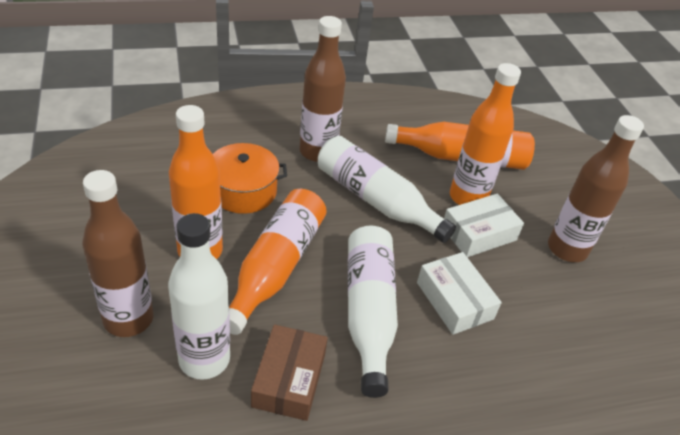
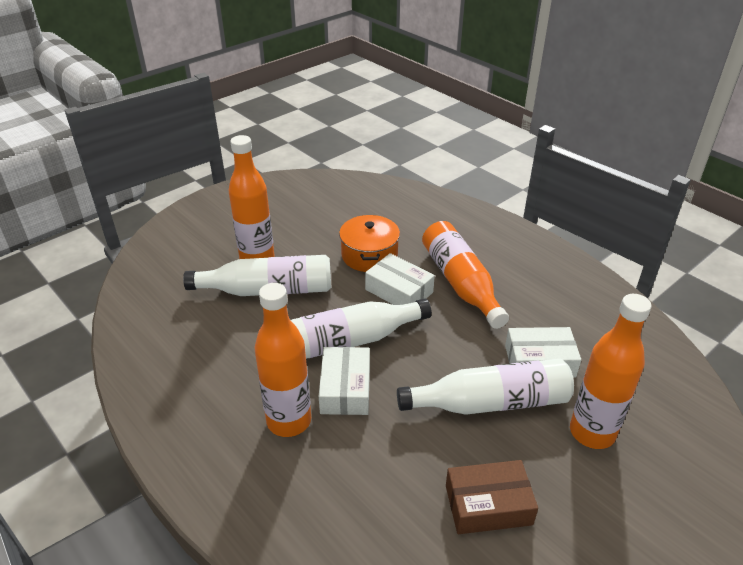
brown bottle: [82,170,154,337] [299,16,346,162] [548,115,644,262] = 3 -> none = 0
white box: [417,252,502,335] [444,193,524,257] = 2 -> [319,347,370,415] [365,253,435,305] [505,327,581,377] = 3

